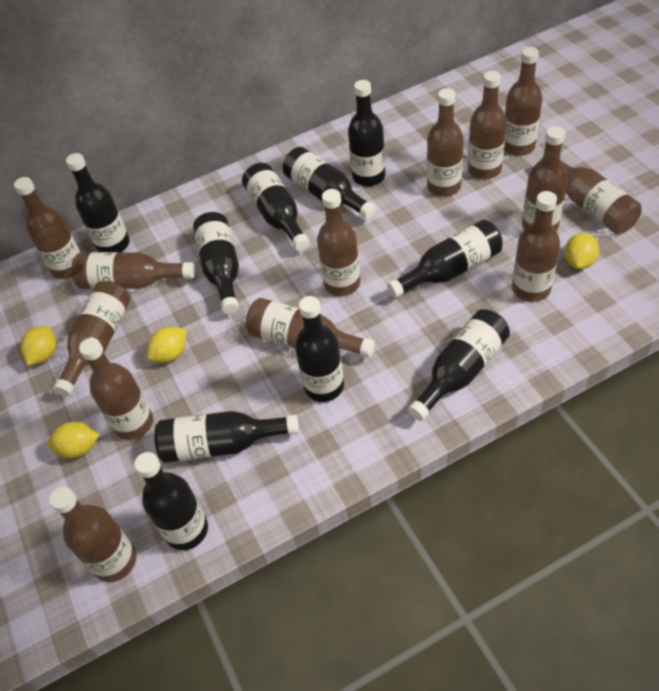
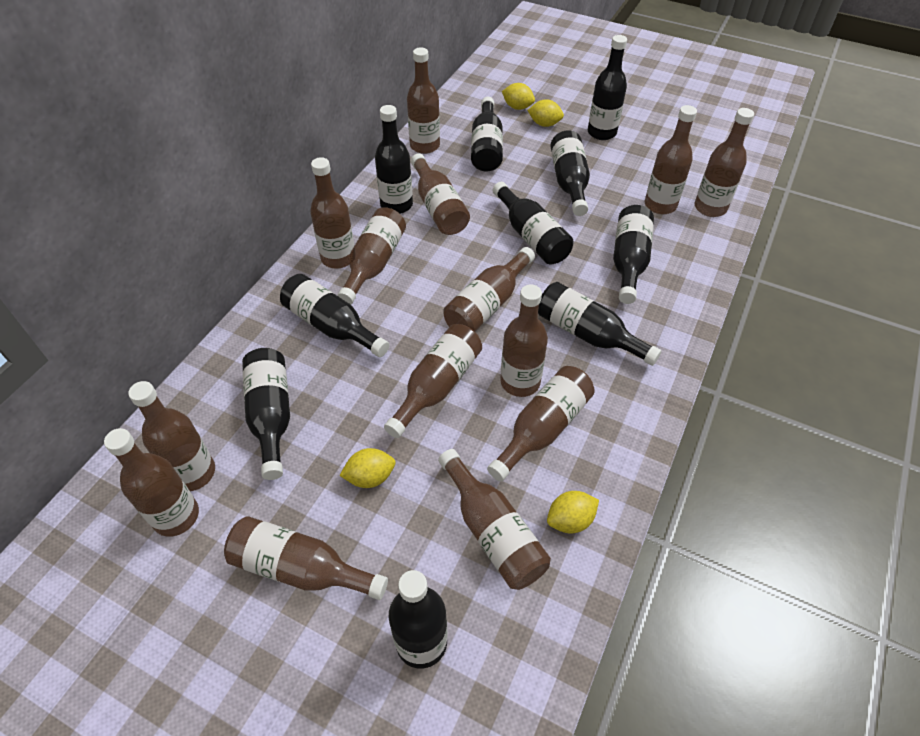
brown bottle: [14,177,81,279] [49,487,137,582] [53,281,131,397] [71,252,195,289] [79,338,153,440] [246,298,375,358] [317,189,360,296] [427,88,464,197] [468,71,507,180] [504,47,542,156] [512,191,560,302] [522,126,568,231] [540,154,641,234] = 13 -> [104,428,199,537] [128,381,215,491] [224,516,388,600] [310,157,354,269] [337,207,406,305] [384,324,482,438] [407,47,440,154] [411,153,470,235] [438,449,551,590] [443,247,535,331] [487,366,595,481] [500,284,548,397] [645,105,697,214] [694,108,754,217] = 14

